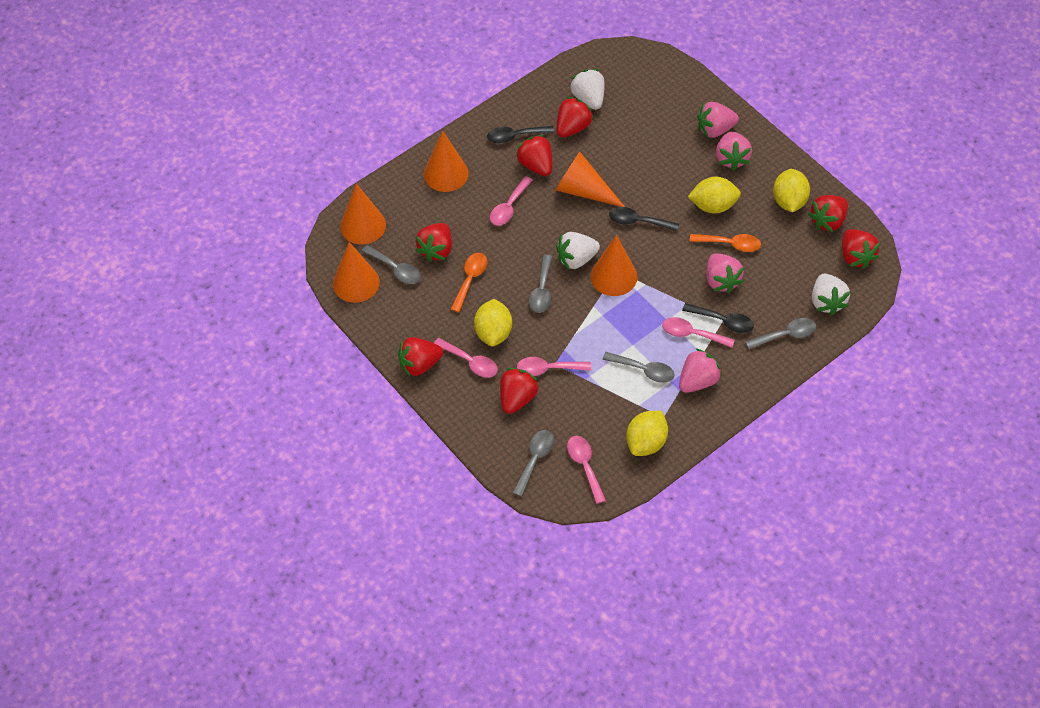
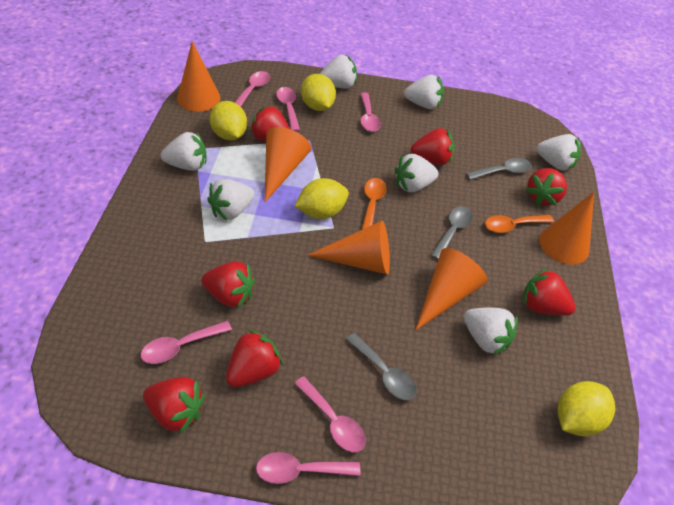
black spoon: [487,126,555,143] [609,207,679,231] [682,303,754,333] = 3 -> none = 0
grey spoon: [362,245,421,284] [512,430,554,497] [529,255,552,313] [602,352,675,383] [745,318,816,350] = 5 -> [346,333,417,400] [430,206,473,260] [466,158,532,180] = 3
pink spoon: [434,338,498,378] [490,176,533,226] [517,357,591,376] [567,436,606,504] [662,317,735,348] = 5 -> [140,321,232,364] [234,71,270,107] [256,452,360,484] [276,87,300,132] [294,376,366,452] [360,92,381,132] = 6
pink strawberry: [679,348,722,393] [697,102,739,138] [707,253,744,293] [716,131,752,171] = 4 -> none = 0
white strawberry: [556,232,600,270] [570,69,604,110] [812,274,850,315] = 3 -> [161,132,207,171] [207,179,255,220] [320,55,357,88] [395,154,438,192] [404,75,444,109] [463,308,518,356] [536,134,581,170] = 7

